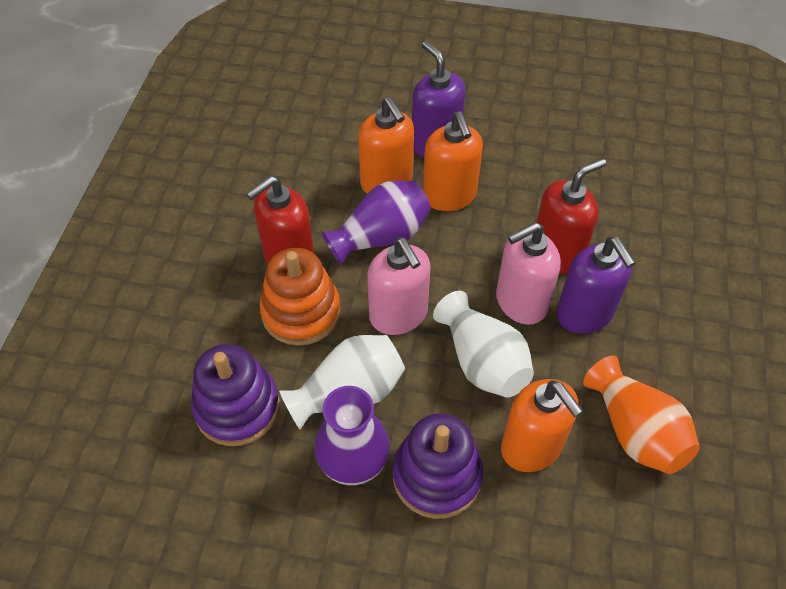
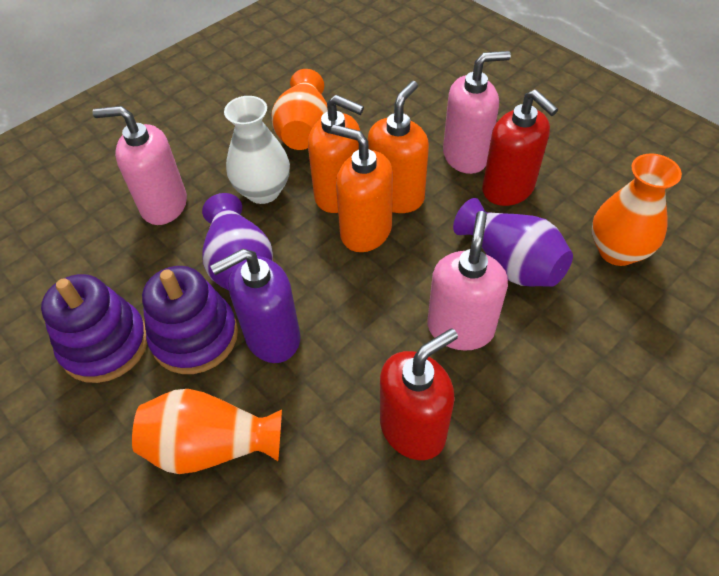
orange stacking toy: [259,248,341,346] = 1 -> none = 0
orange vase: [583,355,700,474] = 1 -> [132,389,282,474] [271,69,328,150] [592,153,682,266] = 3
pink soap dispenser: [367,238,431,335] [496,222,561,325] = 2 -> [92,106,187,225] [427,211,508,351] [443,51,511,174] = 3
purple soap dispenser: [412,41,466,157] [557,237,635,334] = 2 -> [210,249,300,363] = 1
white vase: [279,335,405,430] [433,291,534,397] = 2 -> [224,96,290,204] = 1

